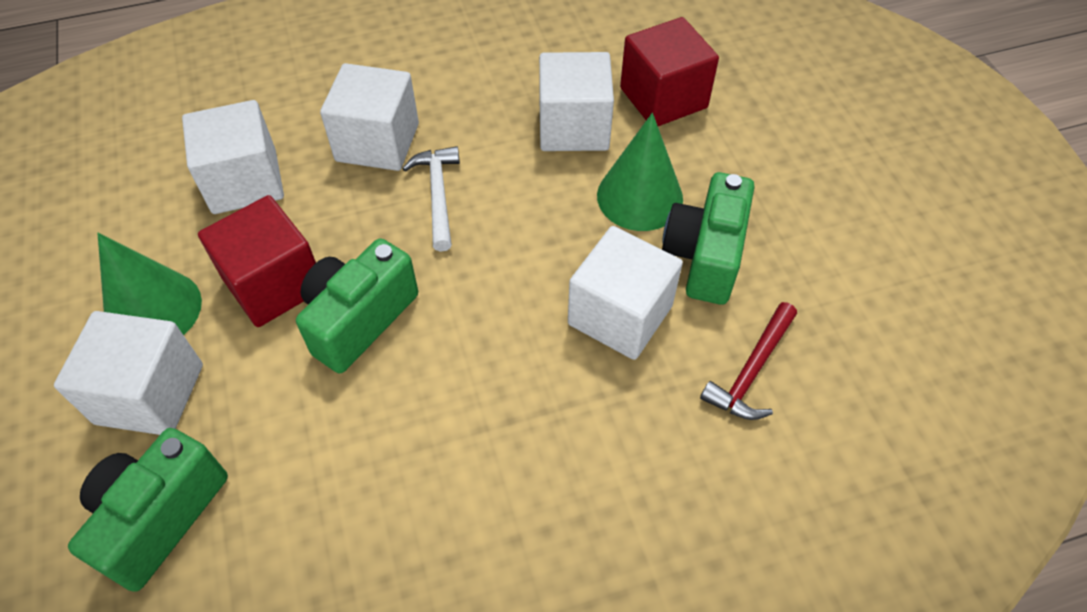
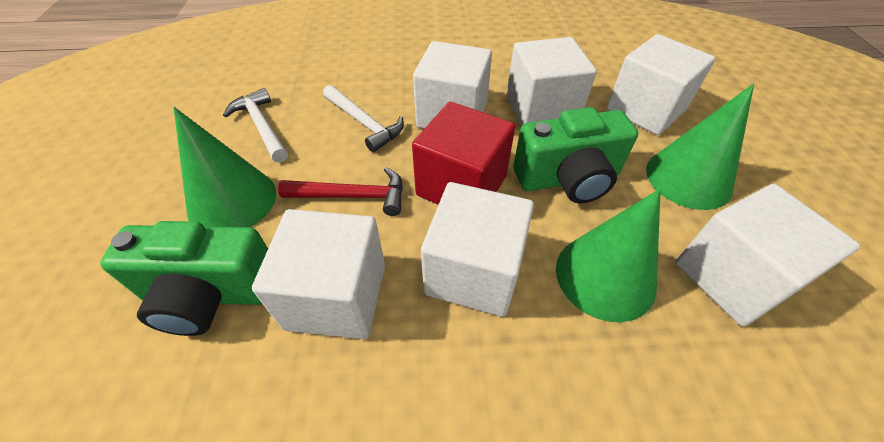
green camera: [68,428,228,592] [296,238,418,373] [662,172,754,305] = 3 -> [100,221,268,336] [513,107,638,203] = 2
green cone: [97,233,202,335] [597,113,683,231] = 2 -> [173,107,276,227] [556,189,661,322] [646,84,754,210] = 3
red cube: [198,195,316,327] [620,17,719,126] = 2 -> [412,102,515,205] = 1
white cube: [54,311,203,435] [182,100,284,214] [320,63,419,171] [539,52,614,151] [568,226,683,360] = 5 -> [252,209,385,339] [413,41,492,129] [421,182,534,317] [507,37,597,127] [606,34,716,135] [676,184,860,327] = 6
white hammer: [402,146,460,252] = 1 -> [223,88,288,162] [323,85,404,152] = 2

